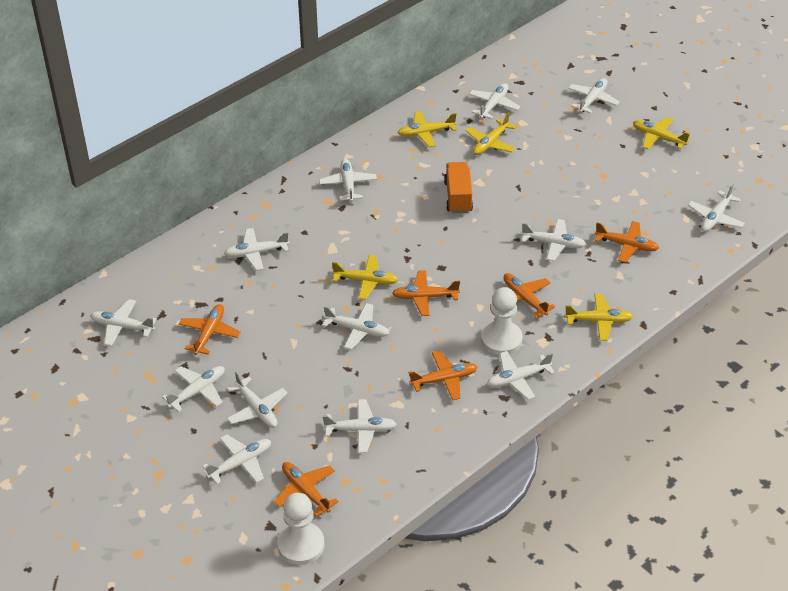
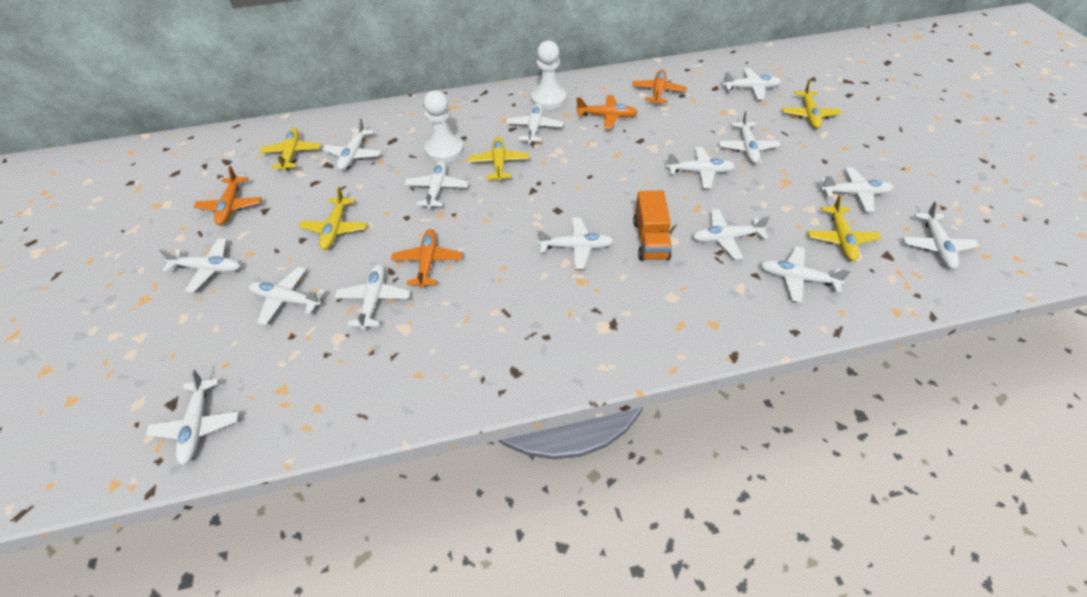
orange plane: [179,304,241,355] [274,462,339,517] [392,270,460,316] [408,351,477,401] [503,273,555,318] [595,221,659,263] = 6 -> [194,166,261,225] [391,229,463,288] [576,95,638,129] [632,69,687,105] = 4
white plane: [90,299,157,346] [162,366,224,412] [202,434,271,484] [224,228,289,271] [227,372,287,428] [319,159,377,202] [322,303,389,350] [322,399,397,453] [469,83,520,119] [487,351,555,400] [521,219,586,261] [568,78,620,114] [688,184,745,232] = 13 -> [146,369,239,465] [158,238,240,292] [249,267,325,325] [322,118,381,170] [335,264,410,330] [404,161,468,209] [506,104,563,144] [537,218,613,269] [666,147,735,188] [692,209,770,260] [718,110,781,164] [722,68,781,99] [760,246,851,303] [820,167,893,212] [902,201,979,269] = 15

